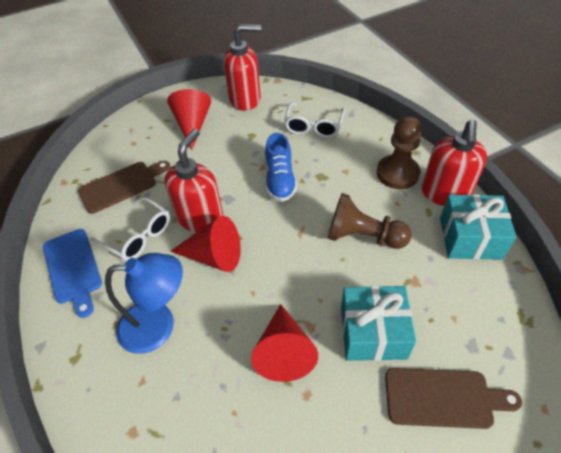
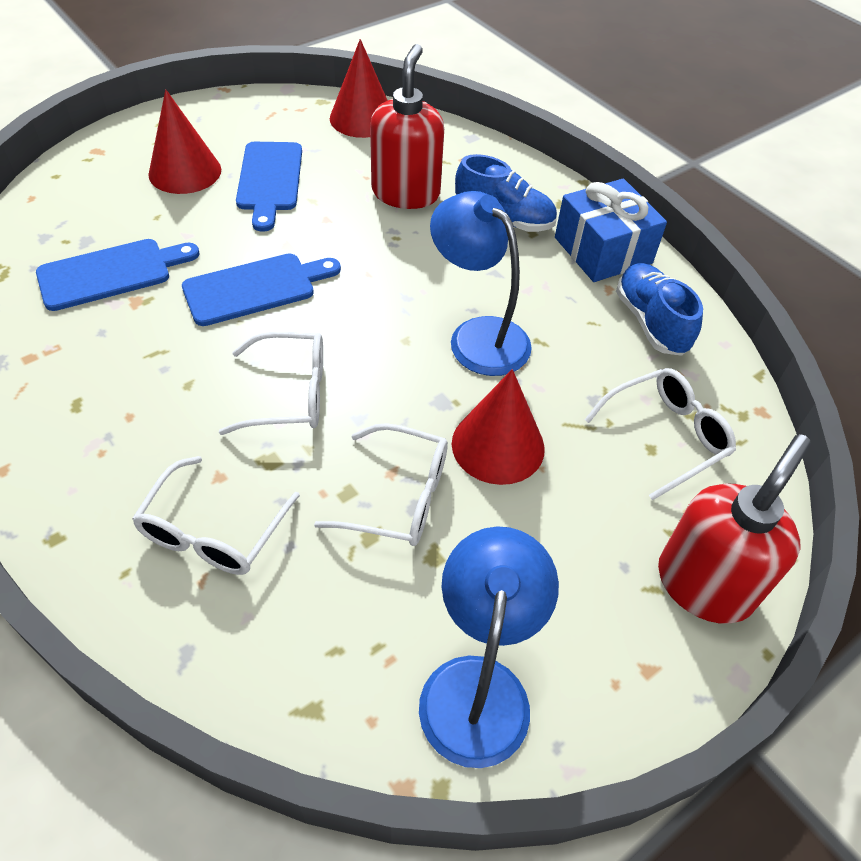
blue cutting board: [43,229,102,318] = 1 -> [36,239,200,311] [182,253,341,326] [236,142,302,232] = 3
blue gift: none = 0 -> [555,178,667,282] = 1
blue lamp: [105,253,183,354] = 1 -> [419,526,559,768] [430,191,532,376] = 2
blue shoe: [265,133,297,202] = 1 -> [455,154,557,232] [616,263,703,356] = 2
brown cutting board: [78,161,171,214] [385,368,522,429] = 2 -> none = 0
brown pawn: [328,193,412,249] [377,116,422,189] = 2 -> none = 0
red soap dispenser: [164,129,223,233] [224,24,261,111] [421,120,487,206] = 3 -> [370,44,444,209] [658,434,811,624] = 2
turquoise gift: [341,286,416,361] [440,194,517,260] = 2 -> none = 0
white glasses: [91,197,170,261] [284,103,345,138] = 2 -> [132,456,300,575] [219,331,323,435] [314,423,448,546] [584,368,736,501] = 4

